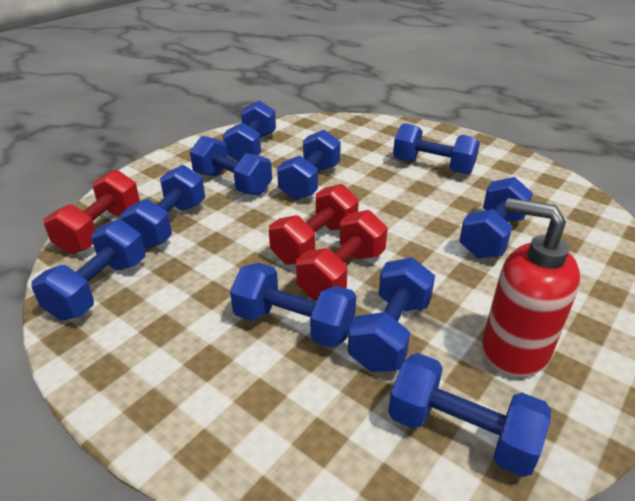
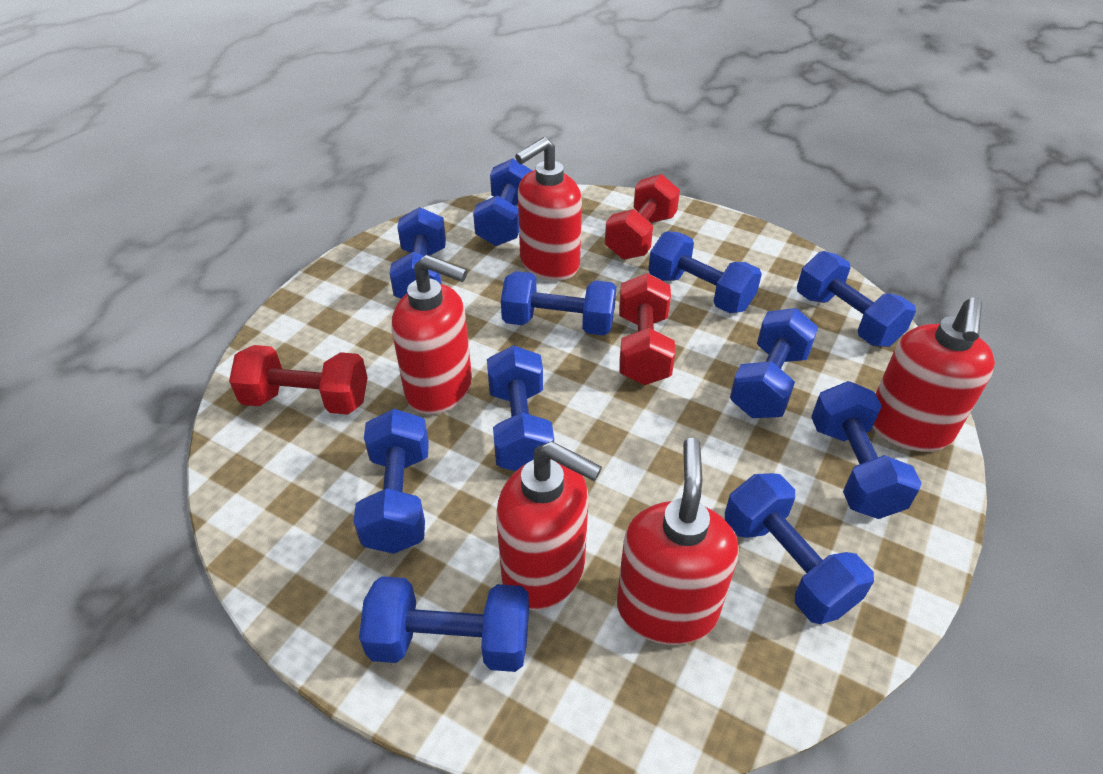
blue dumbbell: [31,219,145,321] [121,165,205,248] [190,136,272,195] [223,101,276,162] [230,263,356,348] [277,130,341,200] [348,257,435,372] [388,353,551,477] [393,123,480,174] [459,177,533,259] = 10 -> [353,409,429,554] [359,576,529,672] [389,207,446,298] [473,158,533,246] [487,345,554,471] [501,271,616,336] [648,231,762,313] [725,473,874,624] [730,308,818,418] [797,251,916,347] [811,381,922,519] = 11
red soap dispenser: [482,198,580,377] = 1 -> [392,255,472,414] [496,441,602,610] [515,137,582,281] [617,438,739,645] [872,297,995,452] = 5

